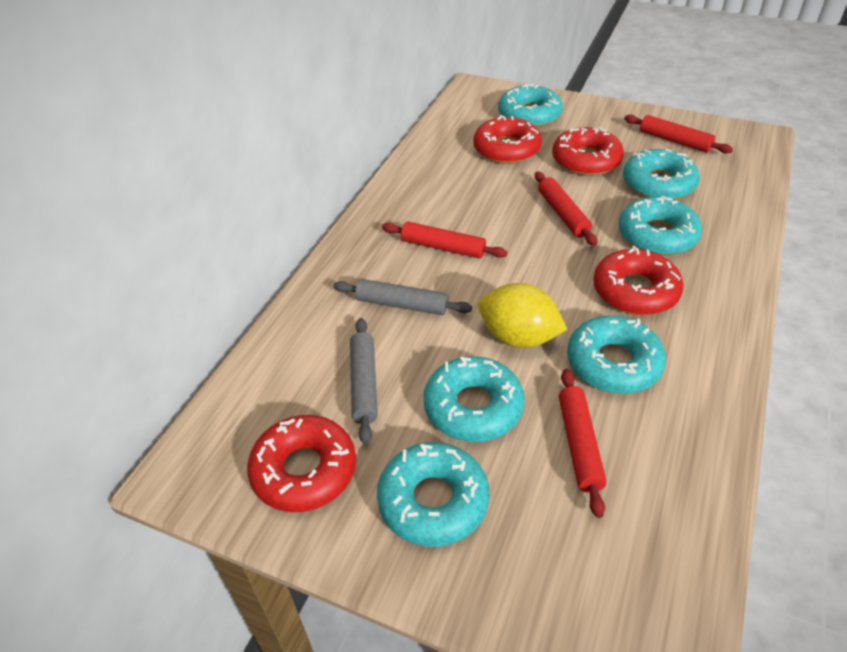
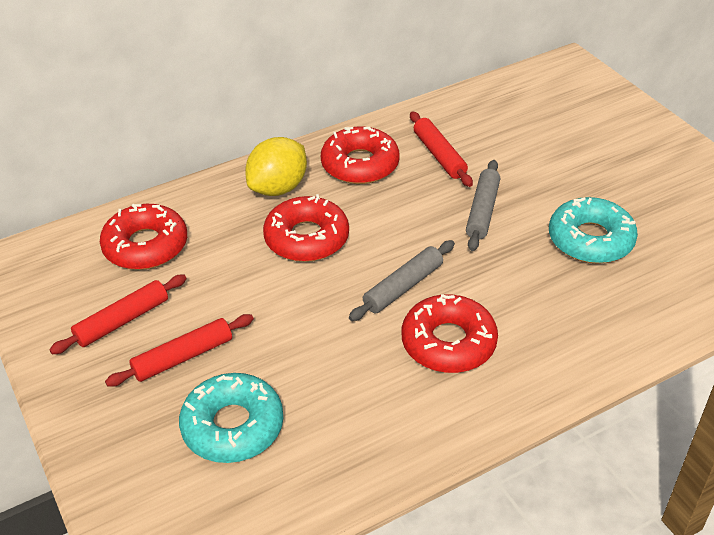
red rolling pin: [382,221,507,259] [535,172,598,246] [559,369,607,518] [624,115,733,154] = 4 -> [49,275,187,354] [105,314,254,387] [410,111,473,187] = 3
turquoise donut: [377,442,490,547] [424,356,525,442] [498,84,563,127] [567,316,666,394] [619,196,702,255] [623,149,700,200] = 6 -> [179,373,283,463] [549,197,638,263] = 2

